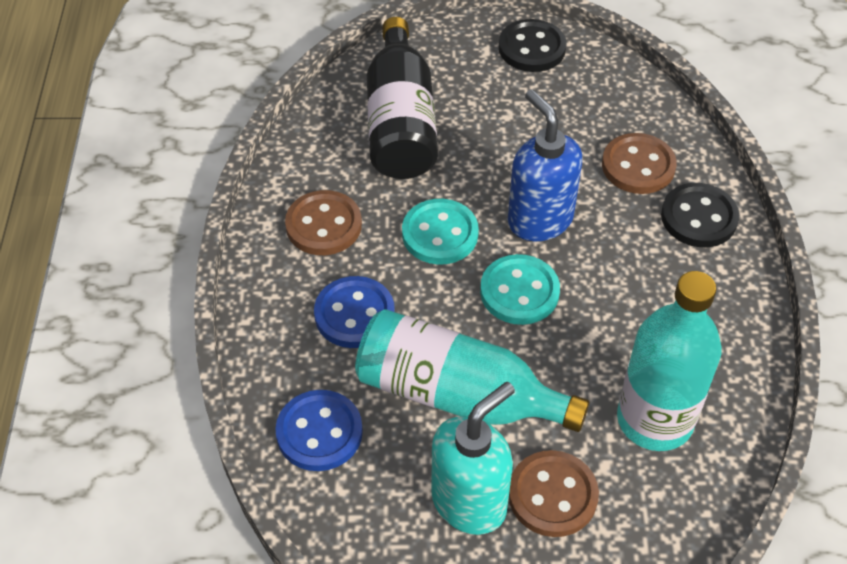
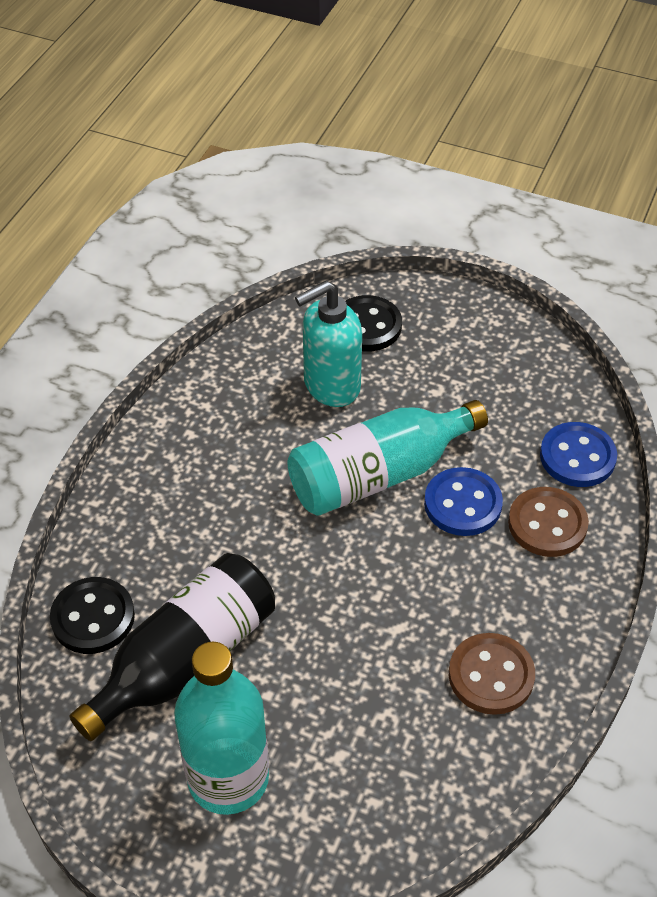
blue soap dispenser: [508,89,583,241] = 1 -> none = 0
brown button: [285,190,362,255] [509,450,599,537] [602,133,677,194] = 3 -> [449,633,535,715] [508,487,589,557] = 2
turquoise button: [402,199,479,265] [480,254,560,325] = 2 -> none = 0

